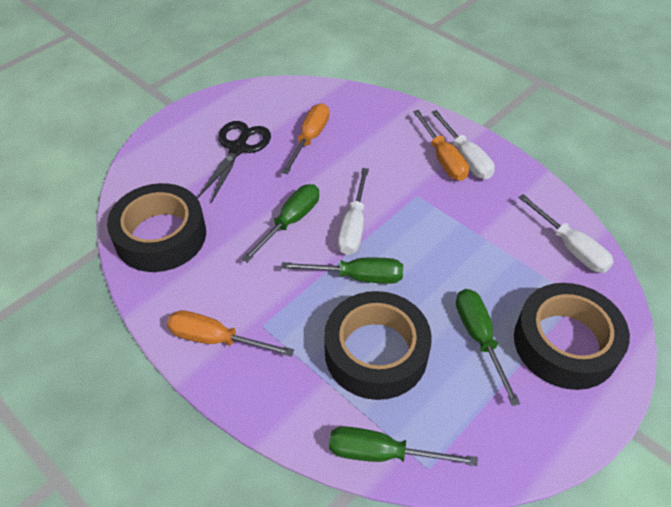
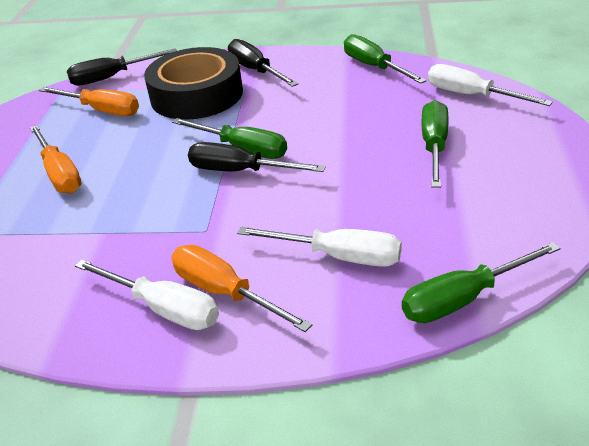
black scissors: [197,121,271,203] = 1 -> none = 0
black screwdriver: none = 0 -> [67,48,177,86] [188,142,326,172] [228,39,298,87] = 3
black tape: [107,183,206,272] [324,291,432,400] [514,283,630,390] = 3 -> [144,47,243,120] = 1

